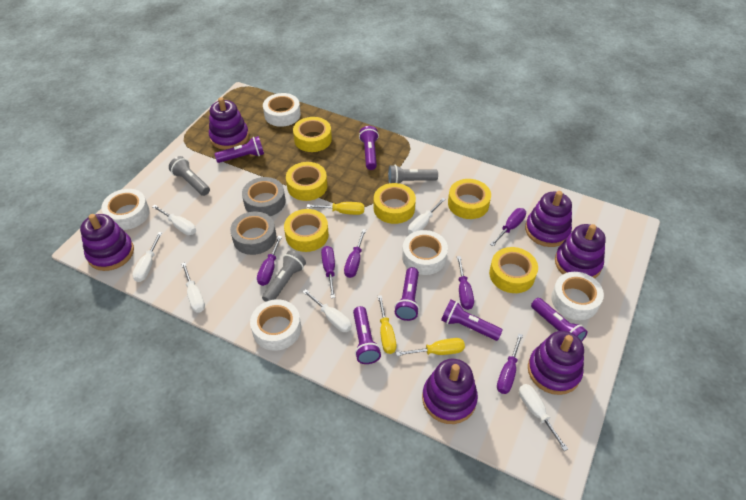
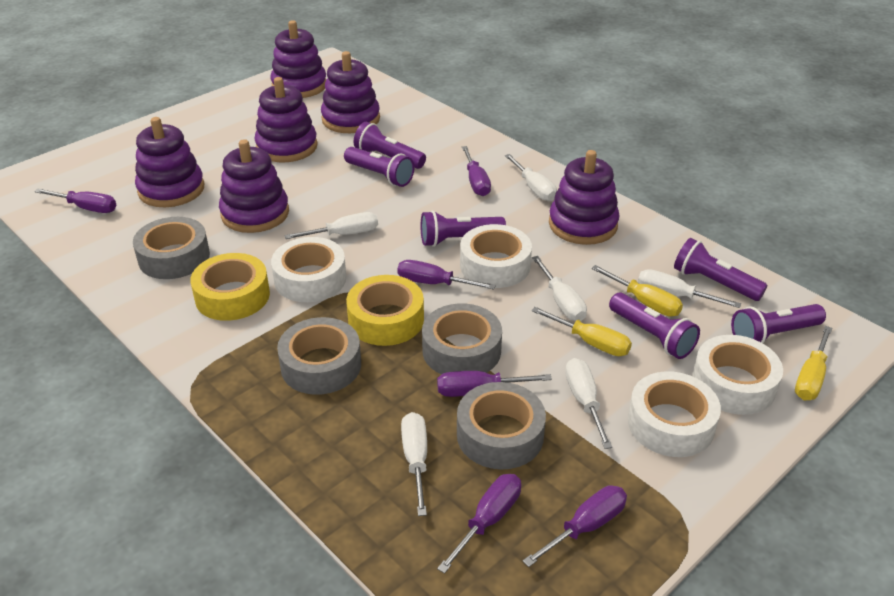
grey flashlight: [169,156,210,196] [262,251,306,302] [388,165,438,183] = 3 -> none = 0
grey tape: [230,212,277,255] [242,177,286,216] = 2 -> [133,217,210,279] [277,317,361,395] [422,304,502,374] [457,382,546,470] = 4
white tape: [101,189,150,230] [250,299,301,351] [263,93,301,127] [402,230,448,275] [551,272,604,320] = 5 -> [271,237,347,302] [460,224,532,288] [628,371,721,457] [692,335,783,415] = 4
yellow tape: [284,209,329,252] [286,162,327,201] [293,117,332,152] [374,183,416,224] [448,179,491,219] [489,247,538,293] = 6 -> [190,253,270,321] [346,275,424,346] = 2

